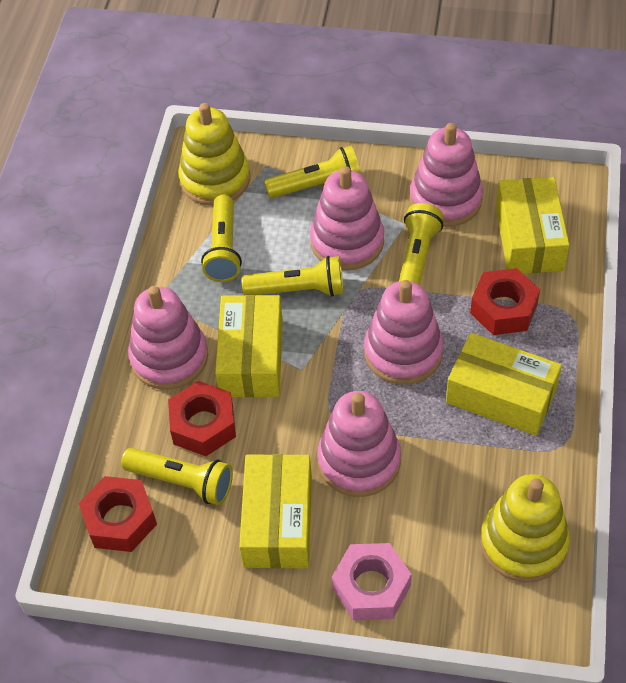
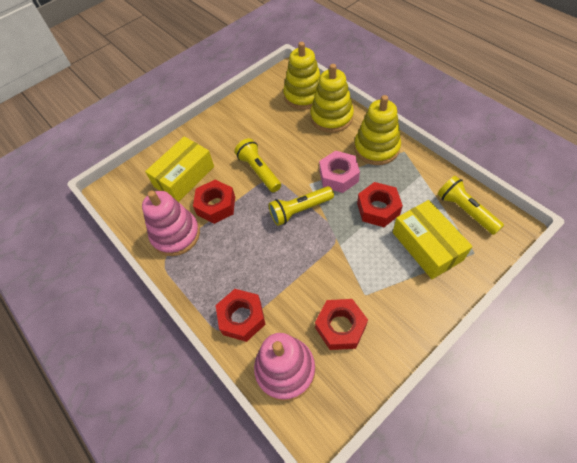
pink stacking toy: [128,286,208,390] [310,166,384,270] [317,391,401,497] [364,280,444,385] [410,123,483,227] = 5 -> [142,190,200,256] [254,333,315,401] = 2
red nut: [79,476,157,552] [168,381,236,456] [470,268,540,335] = 3 -> [193,180,235,224] [216,289,266,342] [315,299,368,350] [357,182,403,227] = 4
yellow box: [215,295,283,397] [239,454,312,568] [446,333,562,436] [496,177,570,274] = 4 -> [145,136,214,202] [392,200,473,279] = 2
yellow flashlight: [121,448,233,505] [201,194,242,282] [242,256,343,297] [264,146,361,198] [399,203,444,285] = 5 -> [235,138,281,192] [269,186,334,226] [437,176,504,235] = 3
yellow stacking toy: [178,103,250,206] [480,474,570,583] = 2 -> [283,42,320,110] [310,64,354,133] [354,95,401,165] = 3

